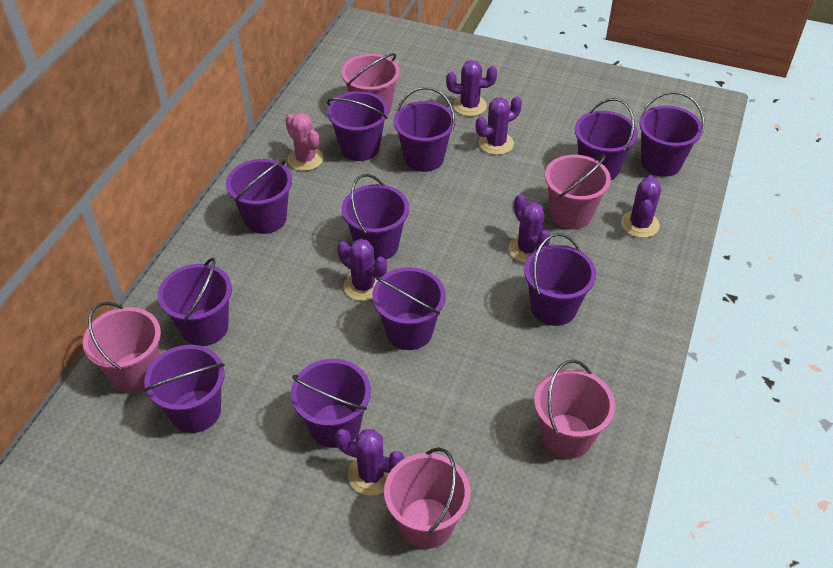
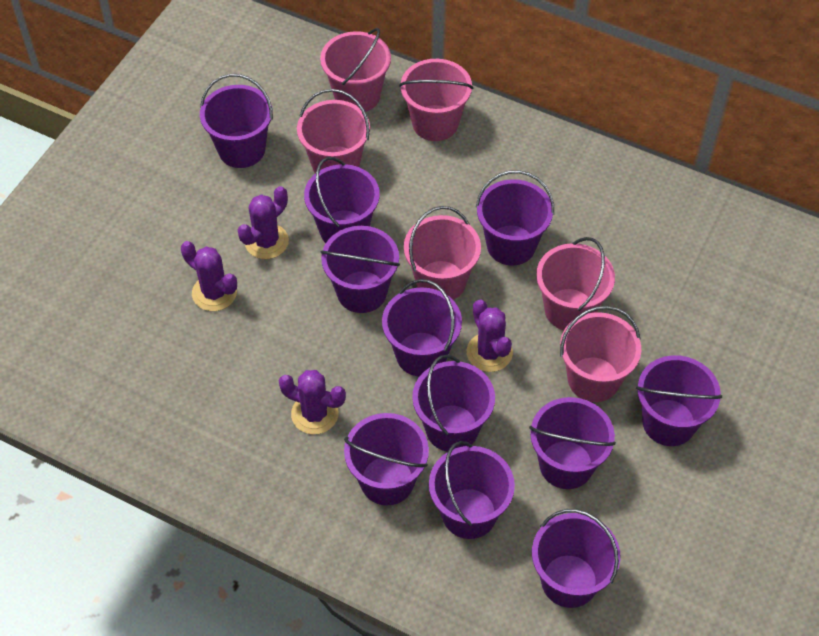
pink bucket: [83,302,161,393] [341,53,400,115] [384,447,471,549] [534,360,615,459] [545,154,611,229] = 5 -> [297,89,370,173] [320,28,391,112] [399,59,473,141] [404,206,481,300] [536,237,615,330] [560,306,641,402] = 6
pink cactus: [285,113,323,171] = 1 -> none = 0
purple cactus: [335,429,404,496] [337,239,387,301] [446,60,497,116] [476,96,522,155] [509,194,550,263] [621,175,661,238] = 6 -> [181,241,237,311] [238,186,289,259] [279,370,346,434] [467,299,513,372] = 4

